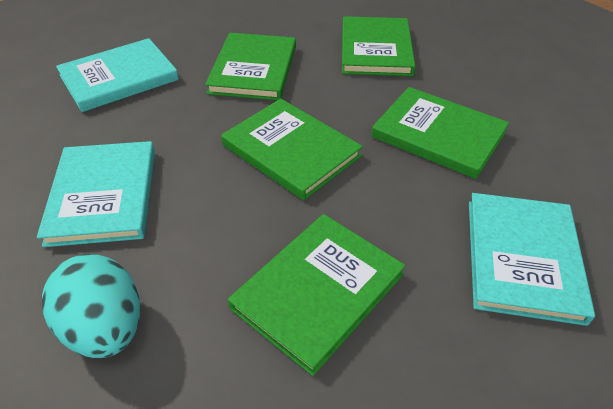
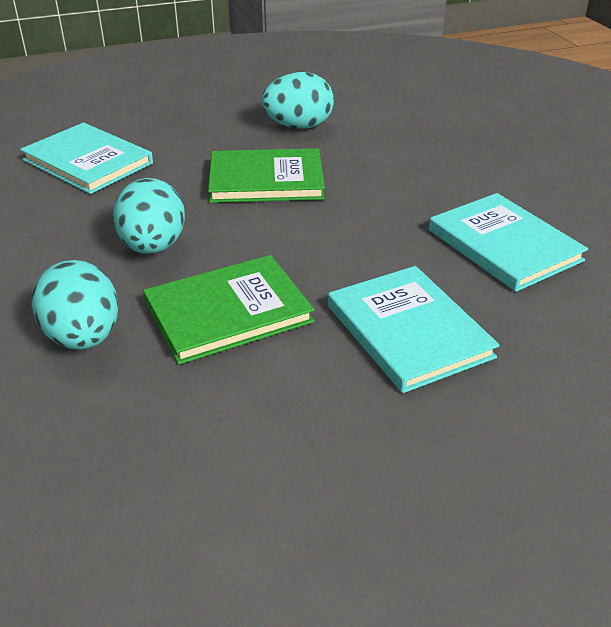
green book: [205,33,296,100] [221,99,363,200] [228,214,406,376] [342,16,416,76] [371,87,509,179] = 5 -> [143,255,314,365] [208,148,325,203] = 2
turquoise egg: [42,254,140,358] = 1 -> [31,260,118,350] [113,178,185,254] [261,72,334,129] = 3

